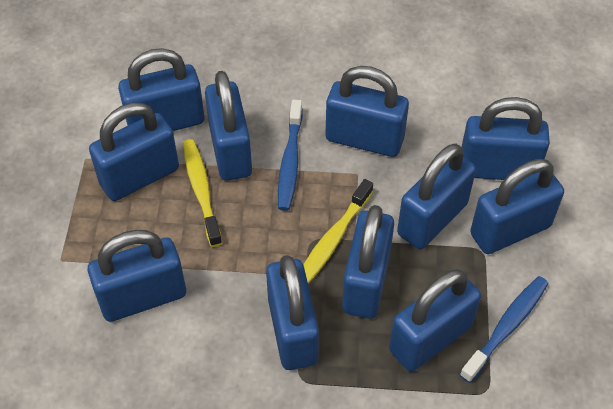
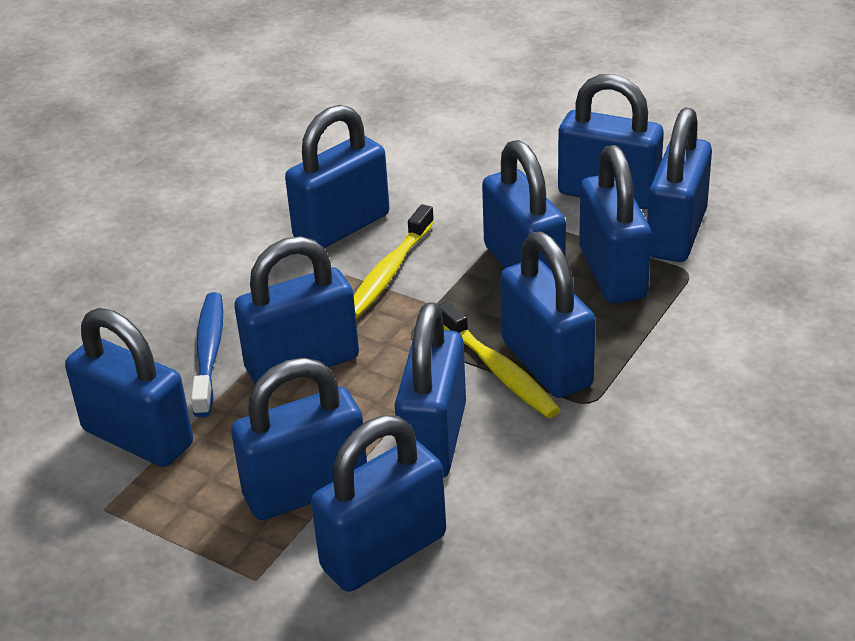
blue toothbrush: [278,100,303,211] [460,276,549,383] = 2 -> [191,292,223,417] = 1

